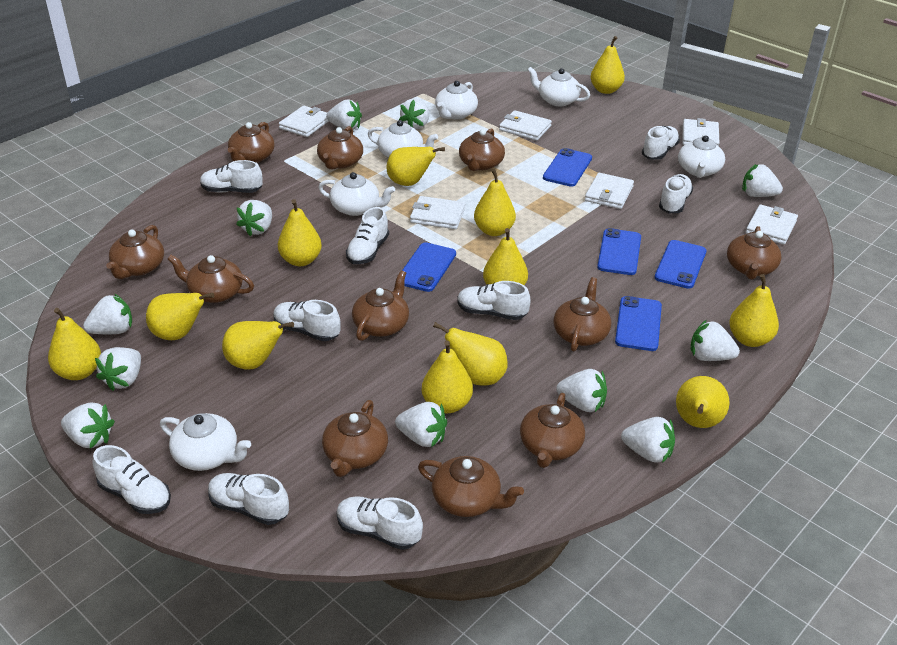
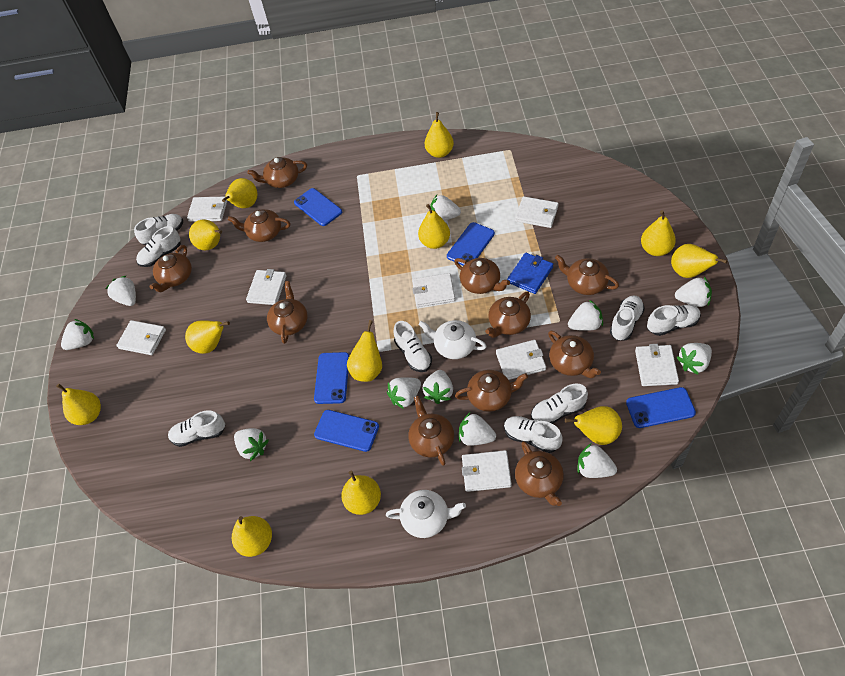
blue wallet: none = 0 -> [507,253,553,294] = 1
white shoe: [92,445,171,514] [200,160,263,193] [208,473,289,525] [273,300,341,341] [336,496,423,550] [346,207,389,264] [457,281,530,320] [642,126,680,160] [659,174,693,213] = 9 -> [134,214,183,245] [136,226,181,267] [168,410,225,447] [394,321,432,372] [504,416,563,453] [531,383,588,424] [610,295,645,341] [647,305,701,336] = 8
white teapot: [160,413,251,471] [318,172,395,216] [368,120,438,158] [435,81,478,119] [528,67,590,106] [678,134,725,178] = 6 -> [386,490,466,538] [419,320,487,359] = 2
white wallet: [279,106,329,137] [410,196,465,229] [499,110,552,141] [585,173,634,209] [683,118,720,146] [746,204,798,245] = 6 -> [116,320,166,355] [187,197,227,222] [246,269,286,305] [412,273,455,307] [462,450,512,492] [496,340,546,380] [515,196,559,228] [635,344,679,386] = 8

